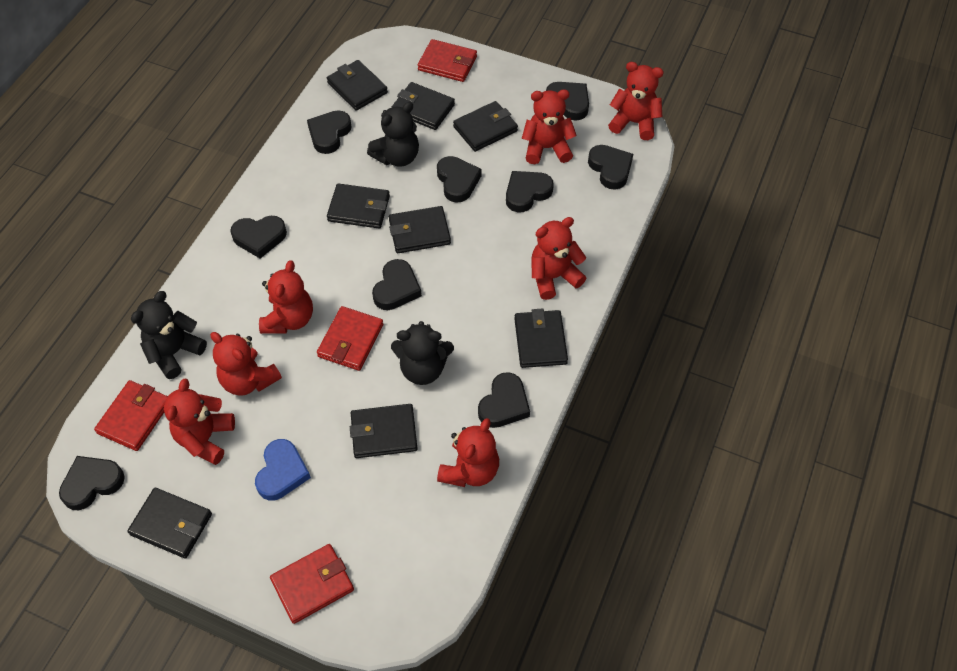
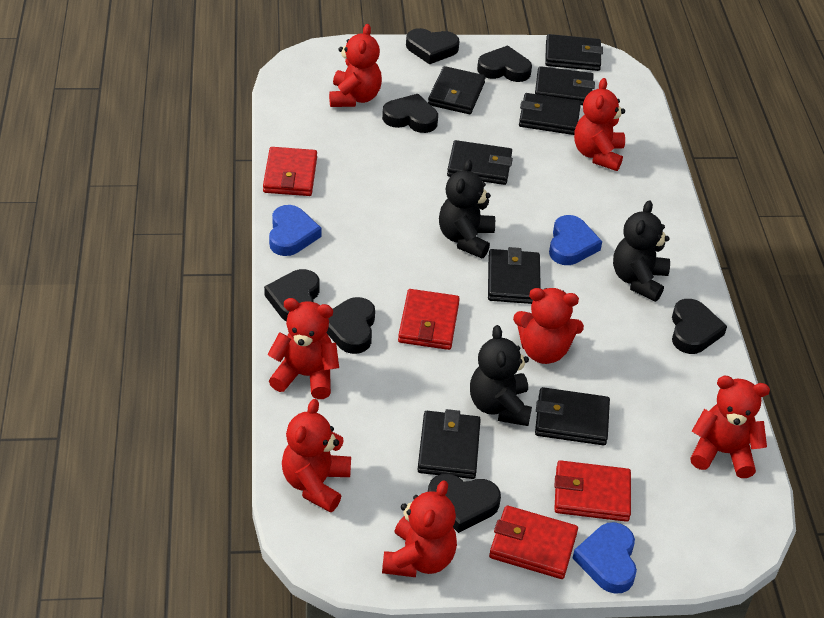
black heart: [59,456,125,510] [230,216,287,258] [307,110,352,154] [372,259,422,310] [437,156,482,203] [478,372,530,428] [506,171,554,212] [546,82,589,121] [588,145,633,190] = 9 -> [264,269,320,322] [326,297,375,354] [382,94,438,133] [406,28,460,64] [428,474,501,533] [477,45,532,82] [672,299,727,354] = 7
blue heart: [255,439,311,500] = 1 -> [269,205,322,256] [549,215,602,265] [573,522,637,594] = 3

